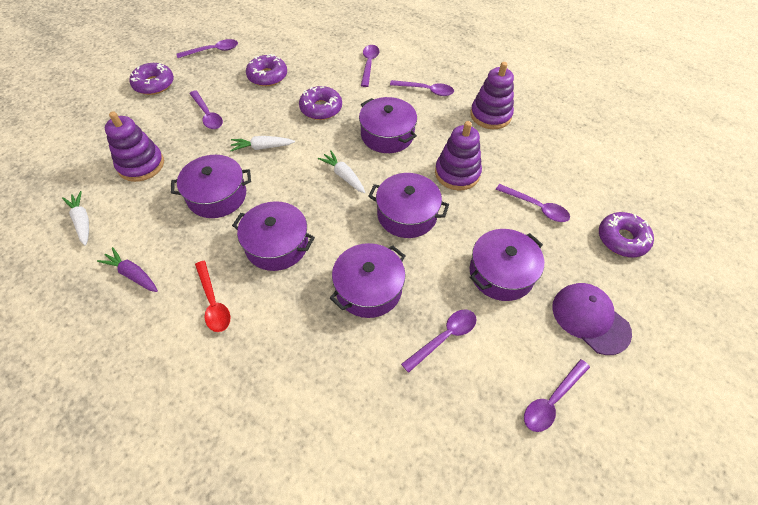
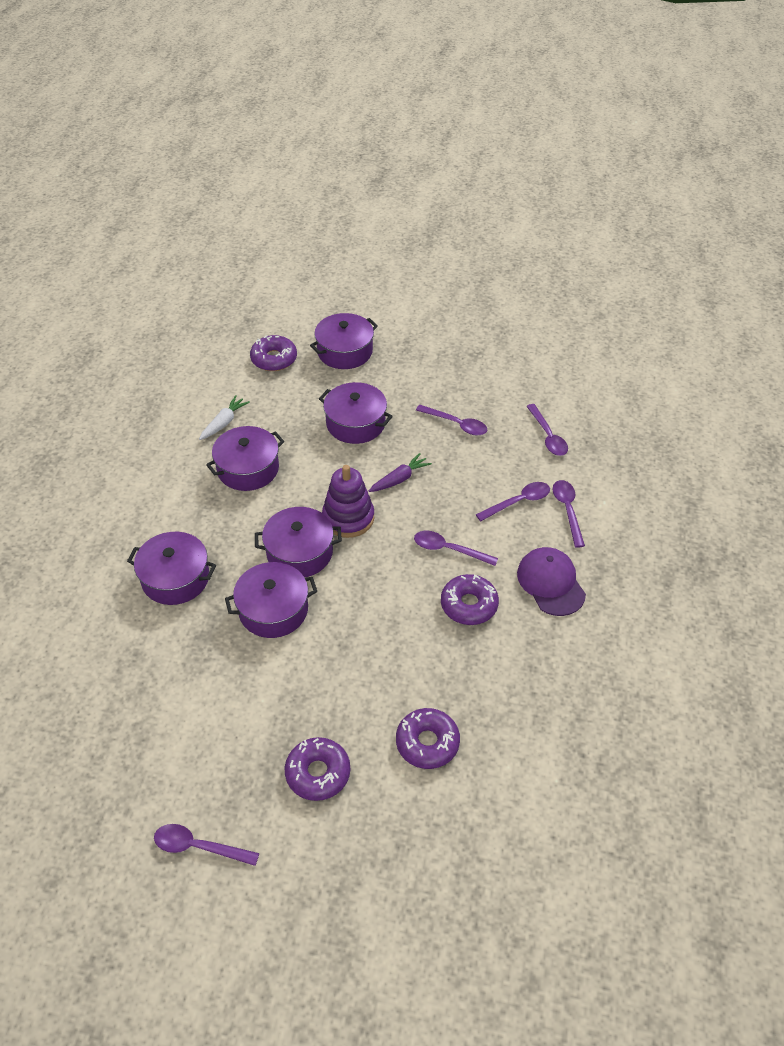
purple spoon: [177,39,238,58] [189,90,223,129] [361,45,379,87] [390,80,454,96] [401,310,477,373] [496,184,570,222] [524,359,590,432] = 7 -> [154,824,259,866] [414,531,498,566] [416,405,487,436] [476,482,550,521] [526,404,568,456] [552,480,585,548] = 6
purple stacking toy: [105,111,164,182] [435,121,482,191] [470,62,514,129] = 3 -> [322,465,374,538] = 1
red spoon: [195,261,230,332] = 1 -> none = 0
white carrot: [62,191,89,246] [230,136,295,151] [318,150,366,193] = 3 -> [199,395,250,440] = 1

